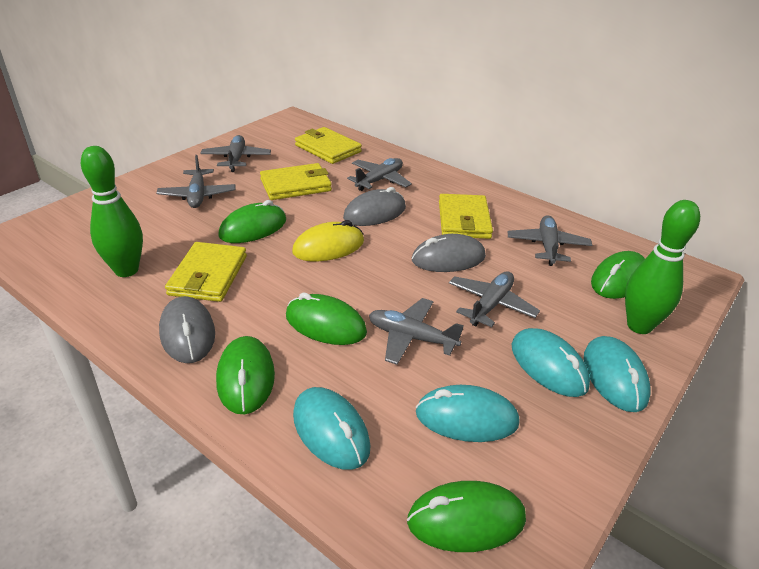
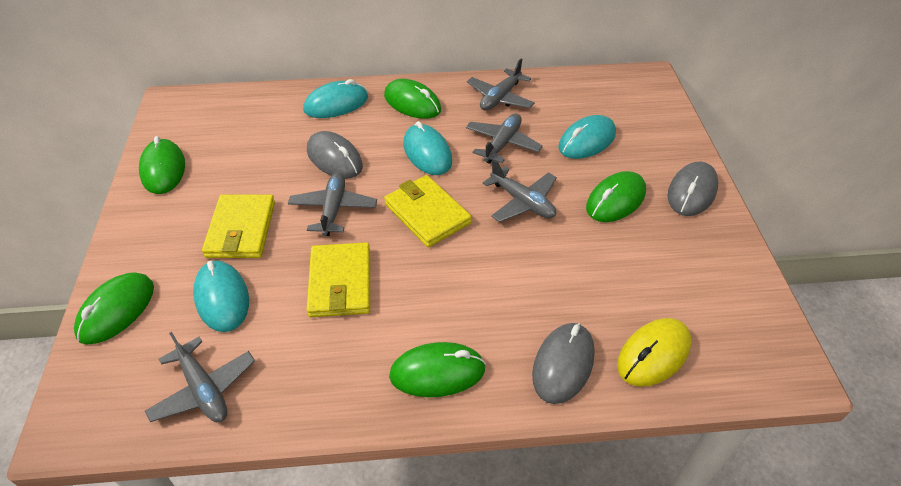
green bowling pin: [81,146,143,277] [625,200,700,334] = 2 -> none = 0
grey plane: [156,155,236,208] [200,135,271,172] [347,158,412,191] [369,298,464,365] [449,271,540,327] [508,215,592,266] = 6 -> [145,332,255,422] [288,172,377,236] [466,114,543,164] [467,59,535,111] [483,159,557,222] = 5
yellow wallet: [165,242,247,302] [260,163,332,200] [295,127,362,164] [439,194,493,239] = 4 -> [202,194,275,258] [307,242,370,317] [384,175,472,247] = 3

